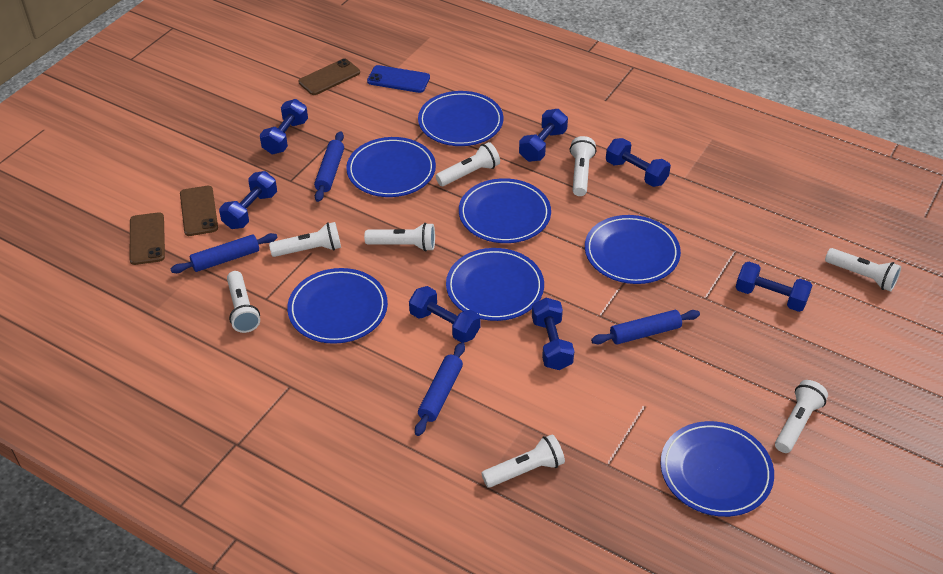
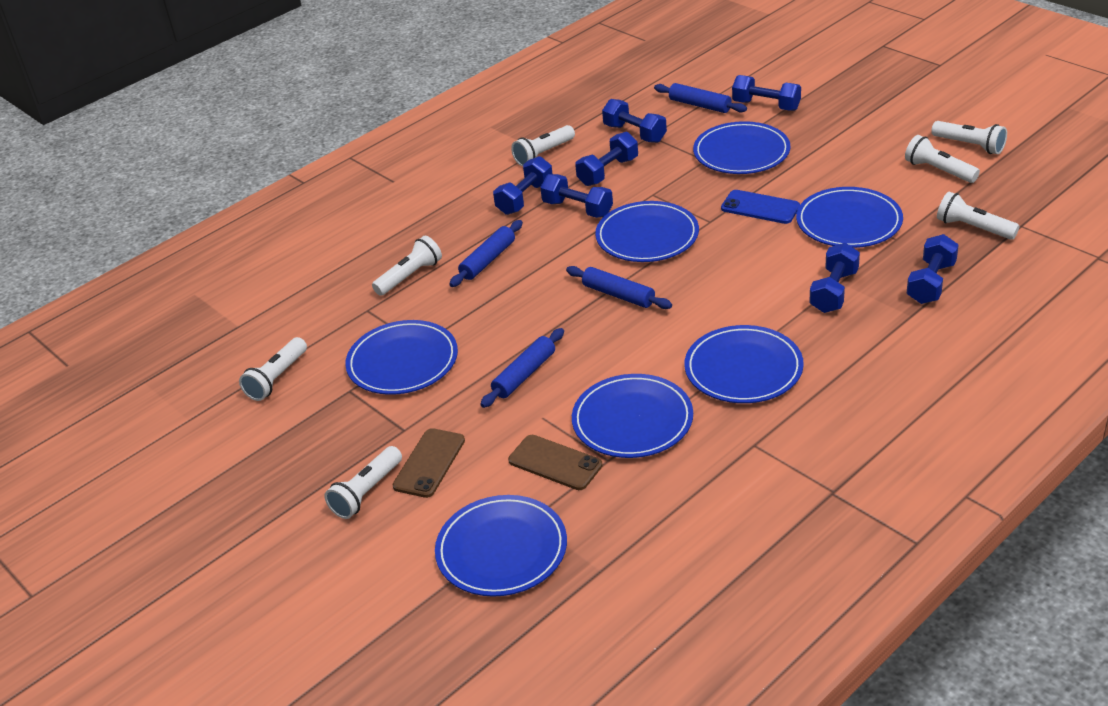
brown phone: [130,212,165,265] [180,186,218,236] [298,59,360,95] = 3 -> [392,428,465,498] [508,435,603,490] = 2
white flashlight: [227,271,260,333] [269,222,341,257] [364,223,435,251] [436,142,500,186] [481,434,565,488] [570,136,596,196] [775,380,828,453] [825,248,901,292] = 8 -> [239,337,307,401] [324,446,402,519] [372,236,442,296] [511,125,575,166] [905,135,980,183] [931,121,1007,154] [937,192,1020,240] = 7

